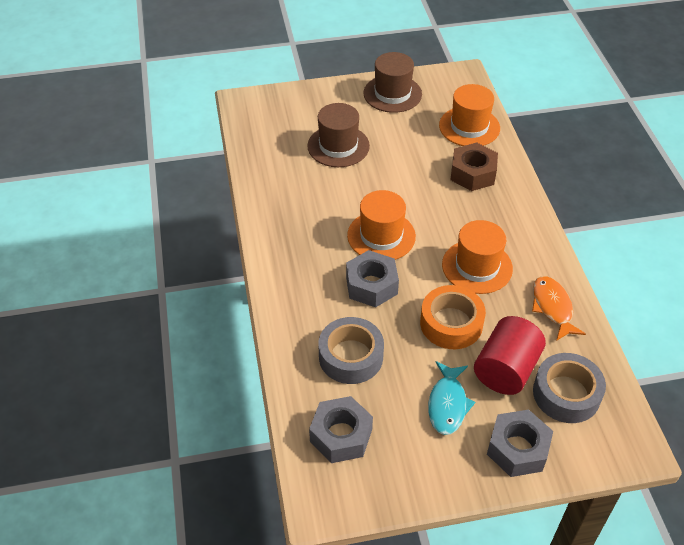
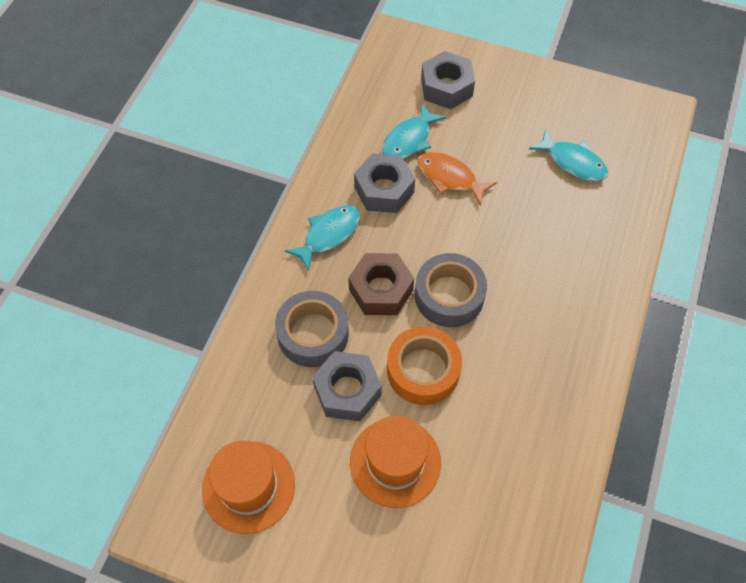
brown hat: [307,103,370,167] [363,52,422,113] = 2 -> none = 0
orange hat: [347,190,416,260] [439,84,500,146] [442,220,513,294] = 3 -> [202,440,295,534] [350,416,441,508] = 2
red cylinder: [474,316,546,395] = 1 -> none = 0
turquoise fish: [428,361,475,435] = 1 -> [285,205,360,272] [382,103,446,159] [529,129,608,182] = 3

